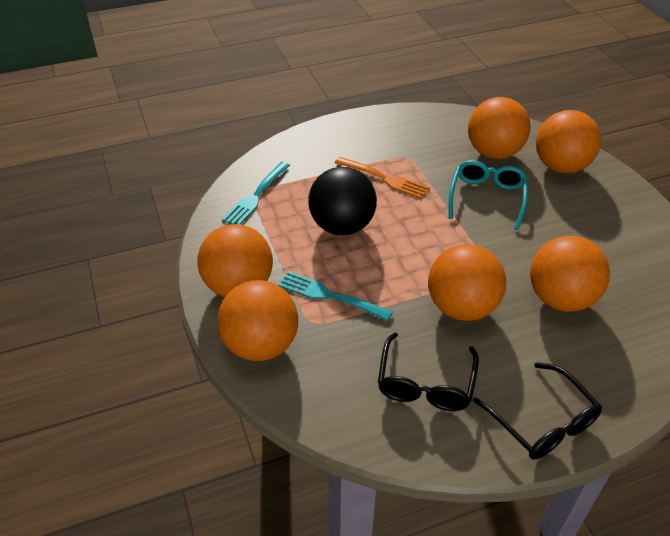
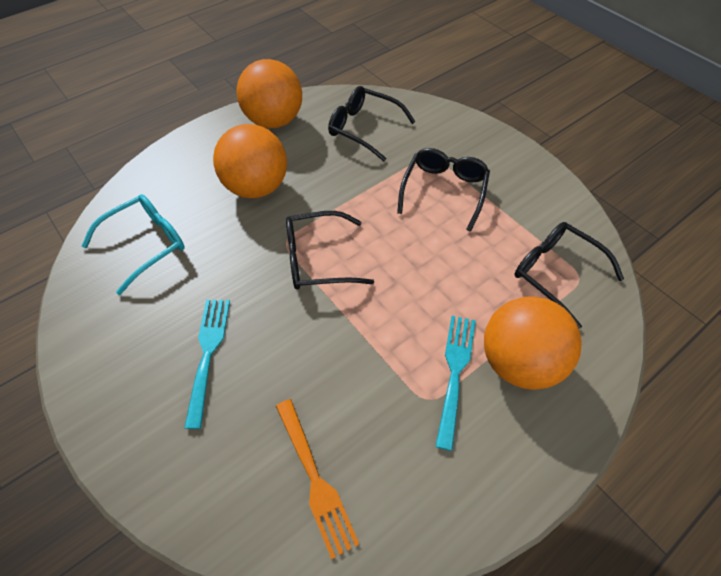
black ball: [308,167,377,235] = 1 -> none = 0
black glasses: [378,332,479,411] [473,362,602,459] = 2 -> [286,211,374,290] [328,86,416,161] [397,148,490,232] [515,222,624,329] = 4
orange ball: [197,224,273,297] [217,280,298,361] [428,244,506,321] [468,97,531,159] [530,236,610,312] [536,110,601,173] = 6 -> [213,124,287,198] [236,59,302,128] [484,296,582,390] = 3

